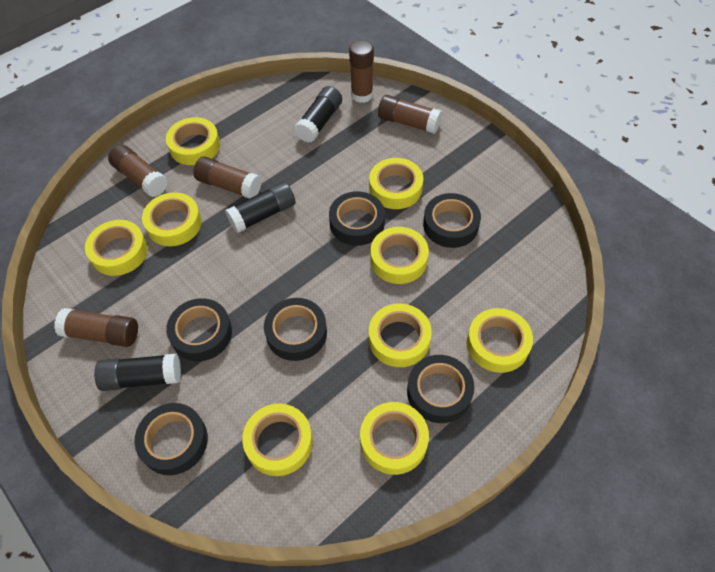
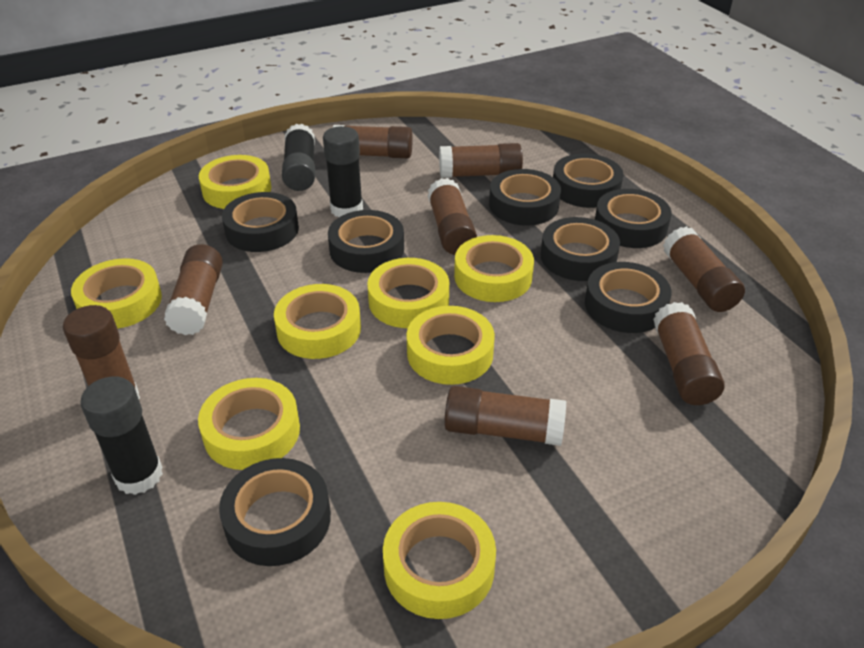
black tape: [134,403,208,475] [166,298,232,361] [264,298,327,361] [329,191,385,246] [407,355,474,423] [423,193,481,248] = 6 -> [219,458,331,566] [222,192,299,252] [328,210,404,273] [489,169,561,226] [541,217,620,281] [553,153,623,208] [585,262,672,333] [595,189,671,248] = 8
brown glue stick: [54,308,138,347] [108,145,168,197] [193,157,261,199] [349,40,374,103] [378,95,442,134] = 5 -> [63,305,140,399] [164,244,223,335] [332,125,413,158] [427,178,477,255] [439,143,523,178] [444,386,566,446] [653,302,725,405] [663,226,745,312] = 8
yellow tape: [85,220,148,276] [142,192,202,246] [166,117,220,165] [242,403,313,476] [360,402,429,475] [369,158,423,209] [369,304,432,367] [370,227,429,284] [467,308,533,373] = 9 -> [71,258,162,329] [198,378,300,470] [199,155,271,209] [274,284,361,359] [367,258,449,328] [383,502,496,619] [406,306,495,385] [454,235,534,302] = 8

